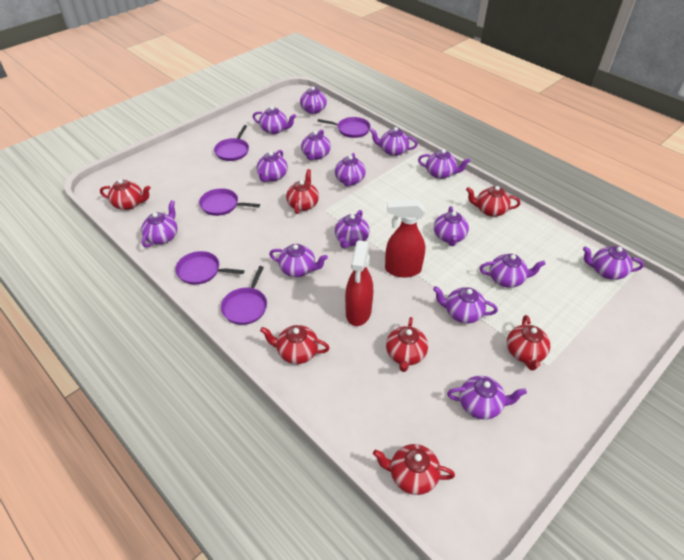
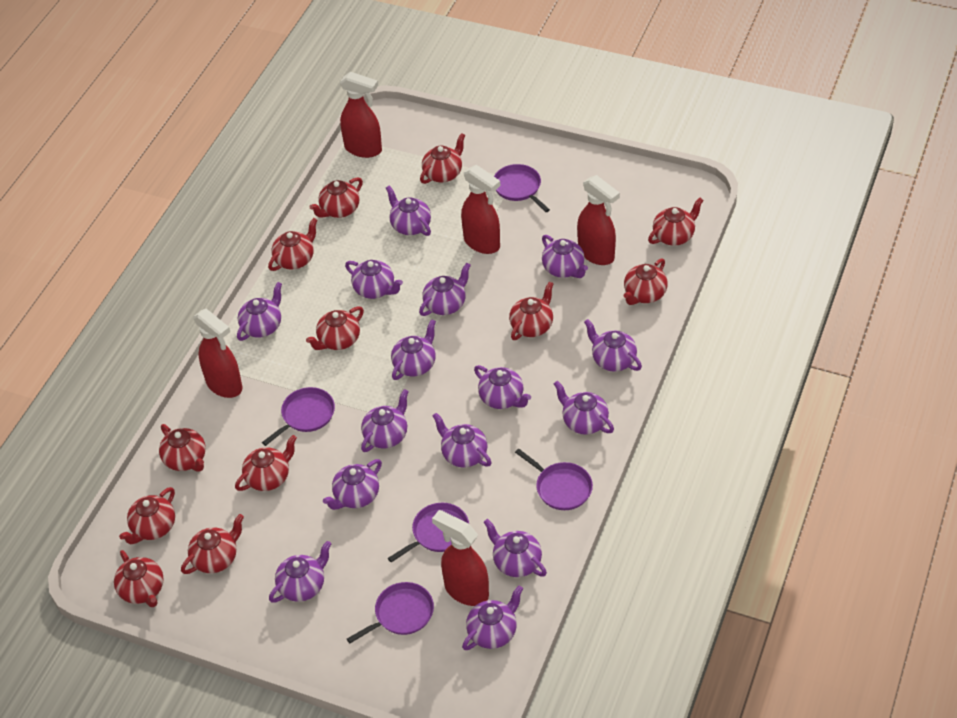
red spray bottle: [345,240,373,326] [385,200,425,278] = 2 -> [193,309,242,398] [340,72,382,158] [432,510,489,606] [461,165,500,254] [577,175,620,265] = 5
red teapot: [100,179,151,210] [260,325,330,364] [286,169,319,214] [373,444,455,495] [386,317,428,372] [466,186,520,217] [507,315,550,371] = 7 -> [114,550,164,607] [119,487,175,544] [159,424,206,471] [181,514,244,574] [235,435,297,491] [268,218,318,271] [306,306,364,350] [309,177,363,218] [420,133,465,184] [509,281,554,340] [624,258,668,305] [648,198,704,246] = 12

